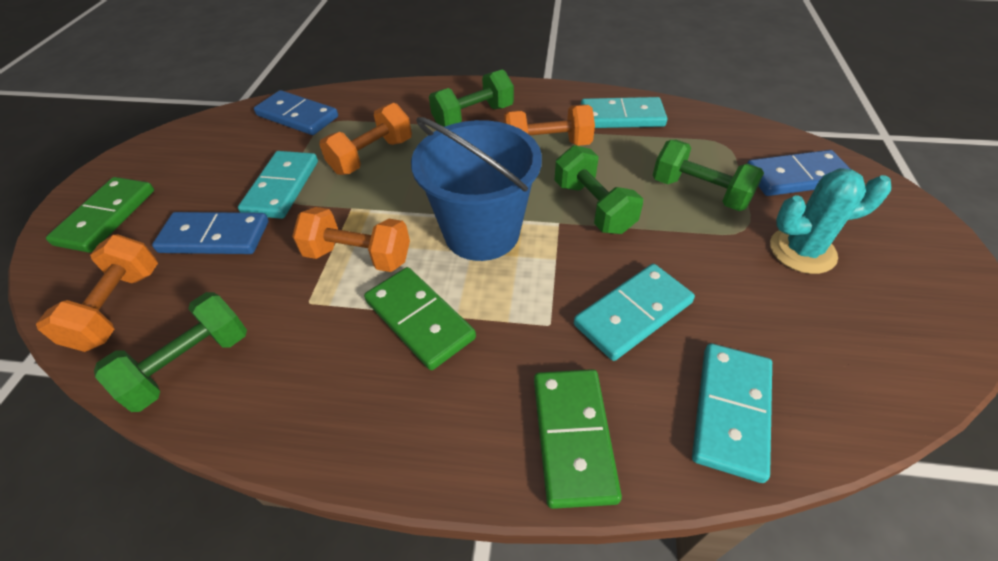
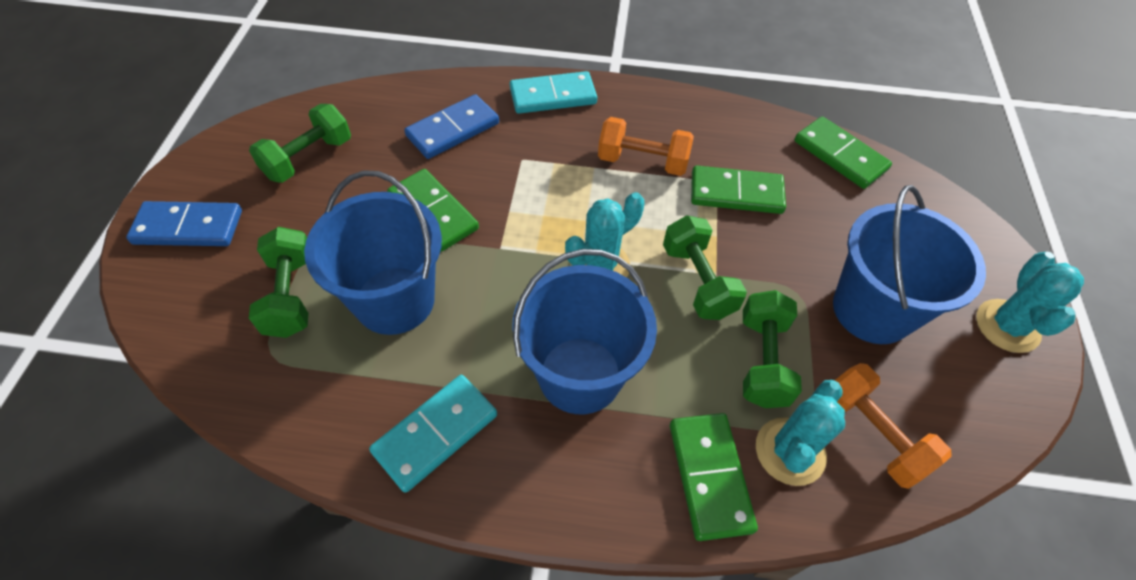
blue bucket: [411,117,542,261] = 1 -> [304,171,442,335] [512,249,657,414] [833,185,986,344] = 3
blue domino: [152,212,269,254] [254,90,338,135] [747,150,850,196] = 3 -> [126,201,242,246] [404,94,499,159] = 2
green domino: [46,177,154,253] [364,267,476,370] [534,369,622,509] = 3 -> [387,169,479,252] [670,413,758,541] [691,165,786,214] [795,116,892,189] = 4
orange dumbbell: [36,234,158,352] [292,207,410,272] [319,103,412,175] [504,105,595,146] = 4 -> [598,117,694,176] [834,363,952,489] = 2
turquoise cactus: [770,168,891,274] = 1 -> [565,192,645,278] [756,380,845,486] [976,251,1084,353] = 3
turquoise domino: [238,151,318,219] [574,264,695,361] [581,97,667,128] [692,344,772,483] = 4 -> [369,375,497,493] [510,71,597,114] = 2

